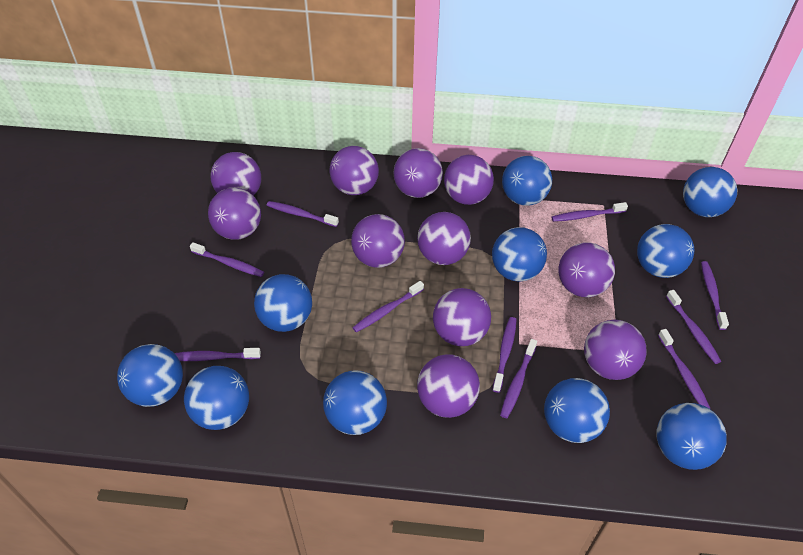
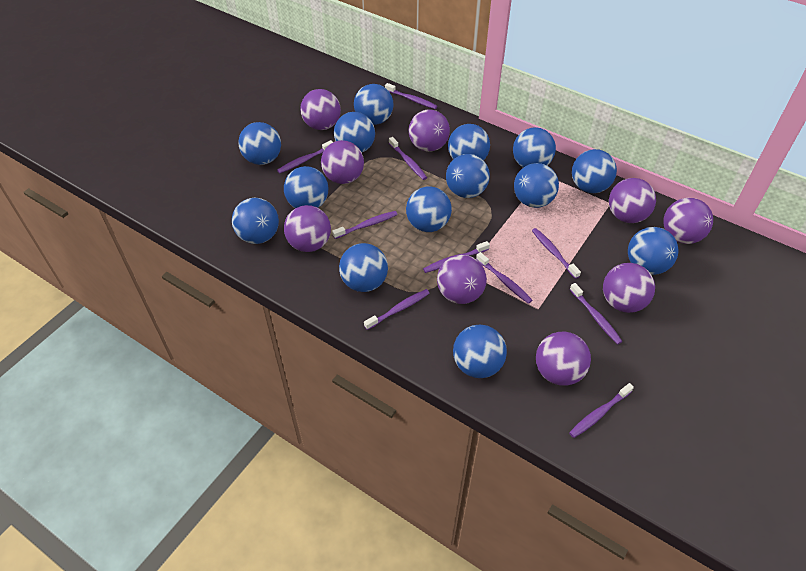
blue ball: [117,344,183,407] [184,366,249,430] [254,274,312,332] [323,371,387,435] [492,227,547,282] [502,156,552,206] [544,378,610,443] [637,224,694,278] [656,403,727,470] [683,167,737,217] = 10 -> [232,198,279,244] [238,122,281,165] [284,166,328,208] [334,112,375,152] [339,243,388,292] [354,84,394,125] [406,186,452,232] [446,154,490,198] [448,124,490,160] [453,324,507,378] [513,127,556,168] [514,163,559,208] [572,149,617,193] [628,227,678,275] = 14
purple ball: [208,188,261,240] [210,152,261,196] [329,146,379,195] [351,214,405,268] [393,148,443,198] [417,212,471,265] [417,354,480,418] [433,288,491,346] [444,155,494,205] [558,242,615,297] [584,320,647,380] = 11 -> [284,205,331,252] [300,89,341,130] [321,140,364,184] [409,110,450,152] [437,255,487,304] [536,331,591,386] [603,263,655,313] [609,178,656,223] [663,198,713,244] = 9

